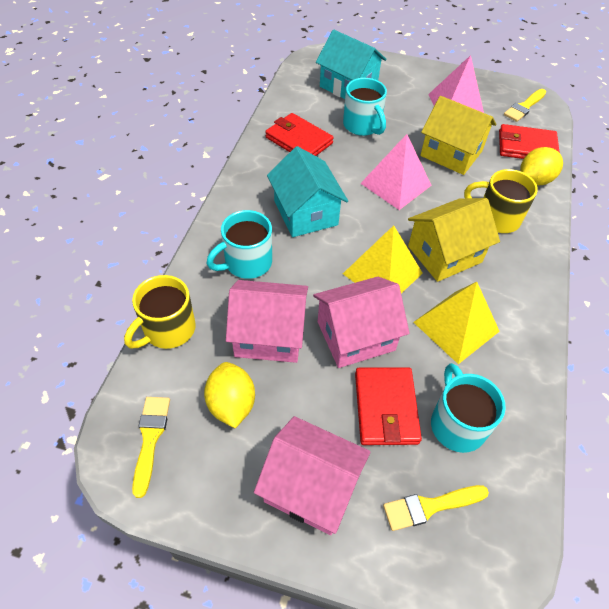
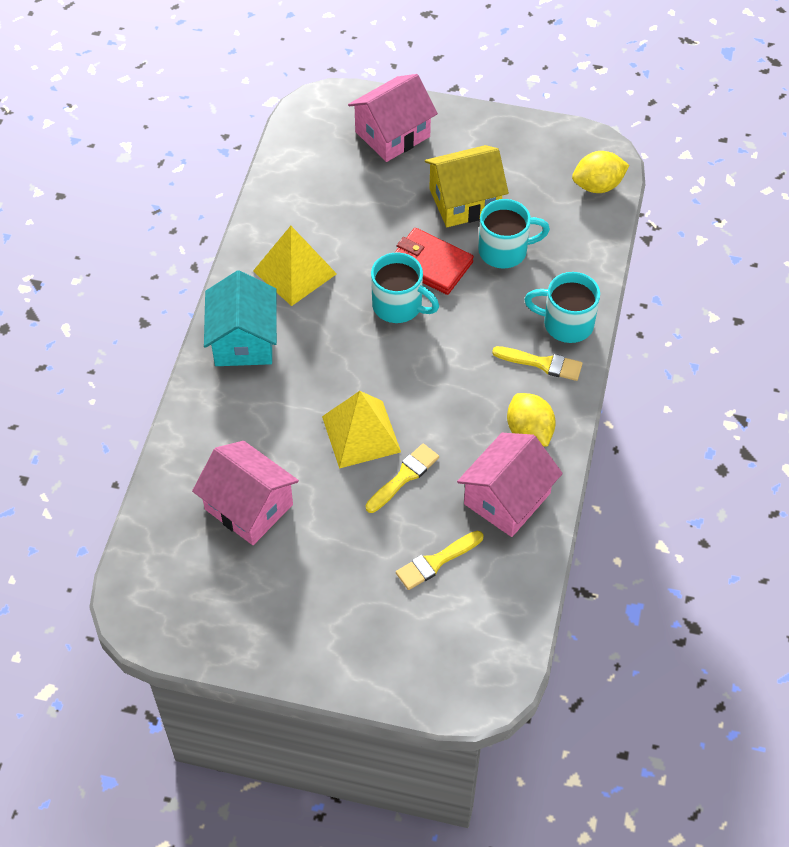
pink pyramid: [360,134,432,210] [428,55,484,113] = 2 -> none = 0
red wallet: [265,113,334,156] [355,367,422,445] [499,124,560,159] = 3 -> [394,228,474,295] = 1
turquoise house: [267,146,348,237] [316,30,386,99] = 2 -> [204,270,277,366] = 1
yellow house: [408,198,500,282] [420,96,496,175] = 2 -> [425,145,509,227] = 1
yellow mug: [124,275,196,349] [464,169,538,233] = 2 -> none = 0

